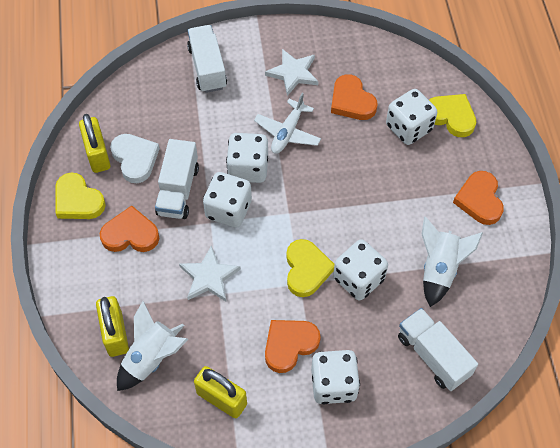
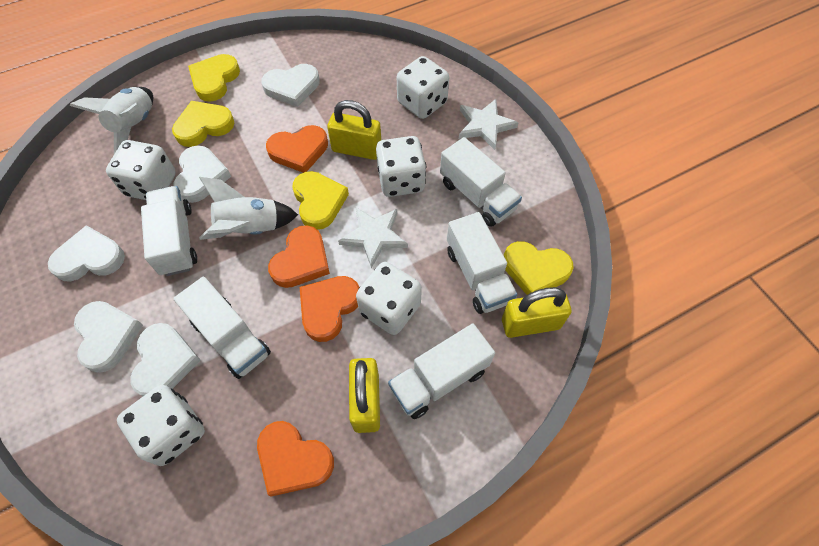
white heart: [110,134,160,183] = 1 -> [48,225,125,281] [74,301,143,373] [130,323,201,396] [173,145,231,203] [261,64,319,107] = 5
white plane: [254,92,321,154] = 1 -> none = 0
white truck: [155,139,199,219] [187,25,227,93] [398,308,478,391] = 3 -> [141,186,197,276] [173,276,271,379] [388,323,495,419] [440,137,522,227] [447,212,517,314] = 5
yellow heart: [55,173,106,219] [286,239,335,297] [429,94,477,137] = 3 -> [172,101,234,147] [188,54,240,102] [293,171,349,230] [504,241,573,295] = 4

